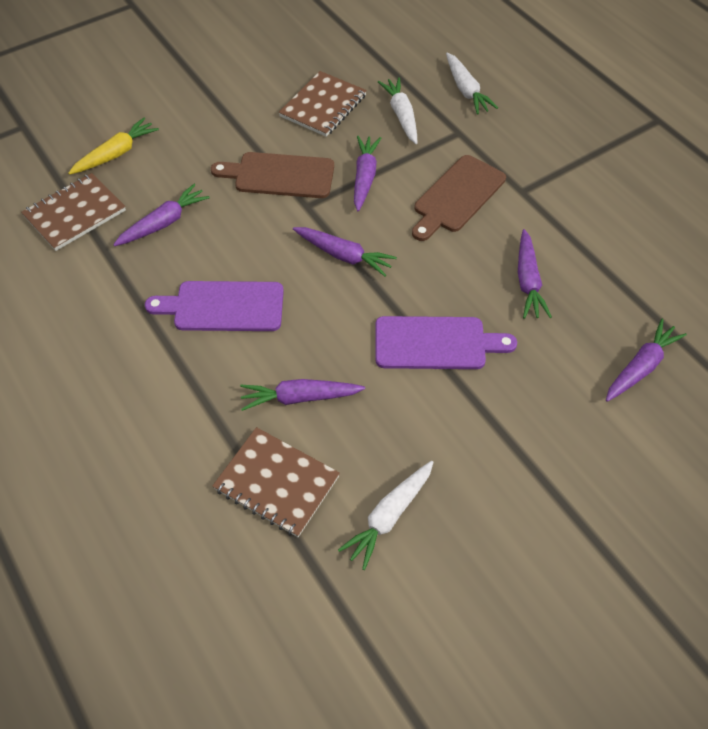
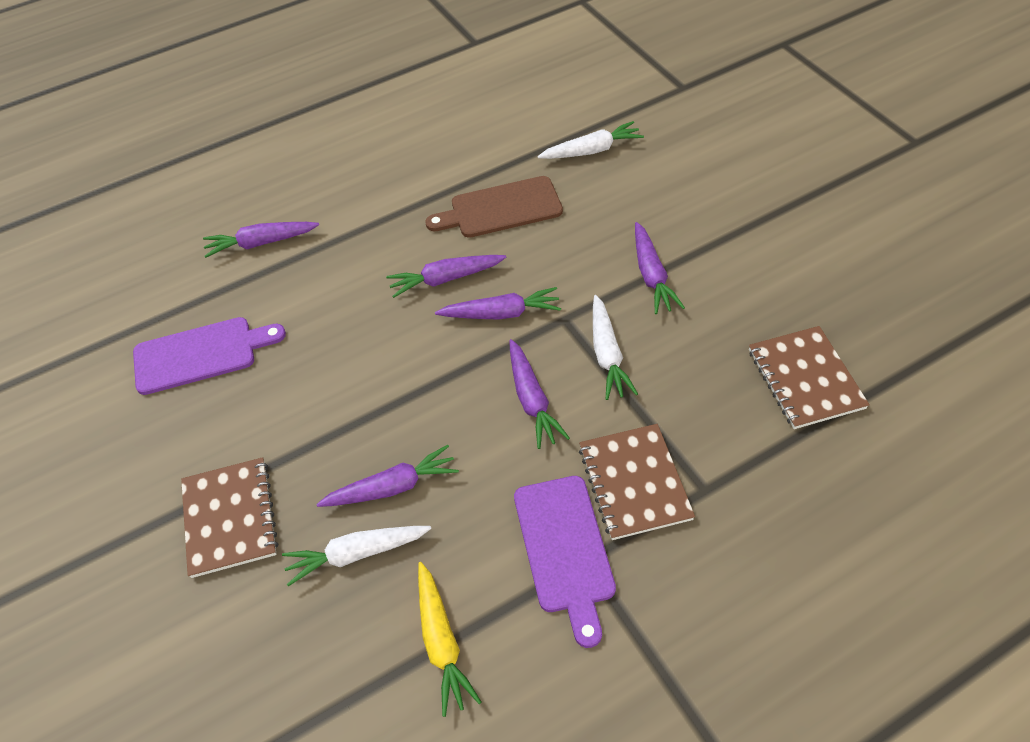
brown cutting board: [211,152,334,198] [412,155,506,241] = 2 -> [425,176,563,238] = 1

